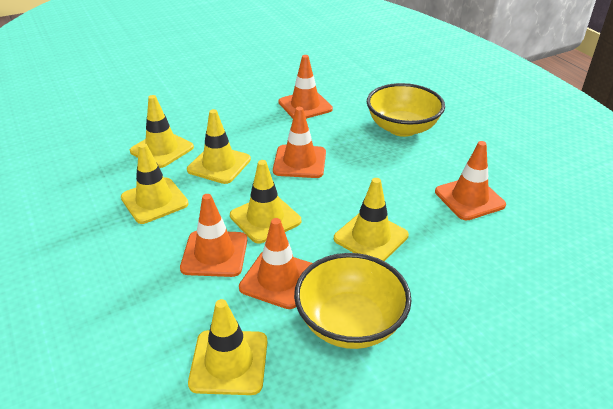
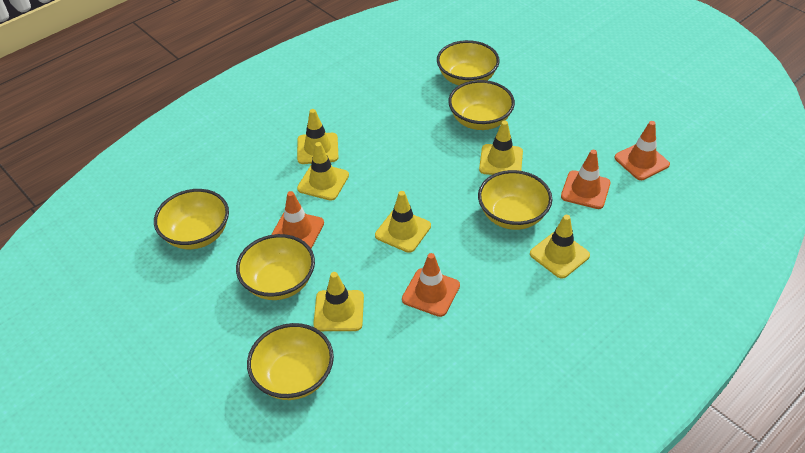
orange traffic cone: [180,194,247,277] [239,218,313,309] [273,107,326,178] [278,55,333,119] [435,141,506,220] = 5 -> [271,191,324,249] [402,253,460,317] [561,150,611,209] [614,121,670,180] = 4
yellow bowl: [294,253,411,349] [367,83,445,137] = 2 -> [154,189,229,249] [236,234,315,300] [247,323,334,400] [437,40,499,85] [448,80,515,130] [478,170,552,230] = 6

